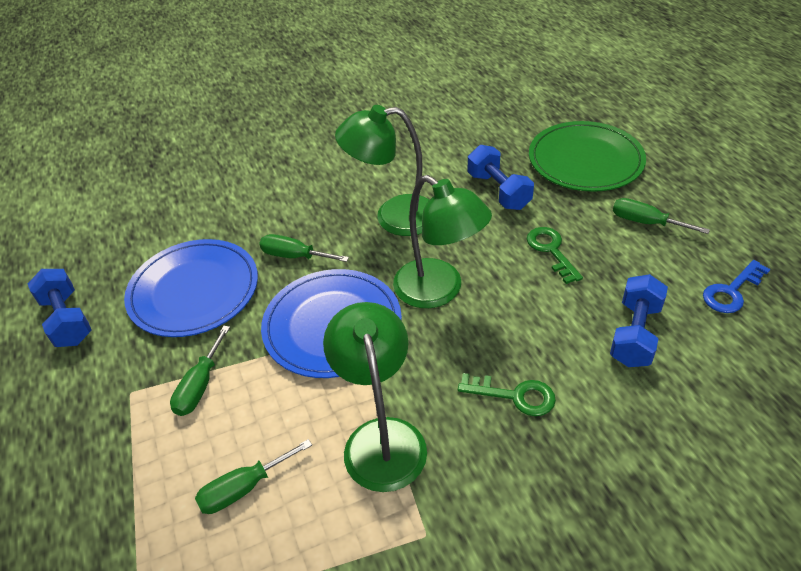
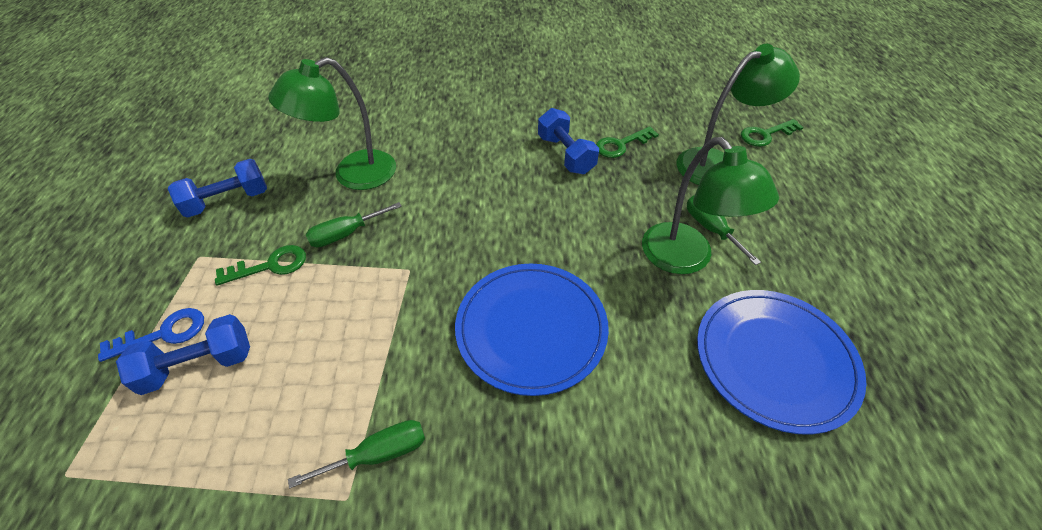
green key: [458,373,556,416] [527,227,583,284] = 2 -> [215,245,306,286] [596,126,659,158] [741,119,804,147] = 3
green plate: [529,121,646,192] = 1 -> none = 0
green screwdriver: [170,326,230,416] [195,439,312,514] [259,234,349,262] [613,198,710,234] = 4 -> [288,420,425,488] [305,202,402,247] [687,195,761,265] = 3

